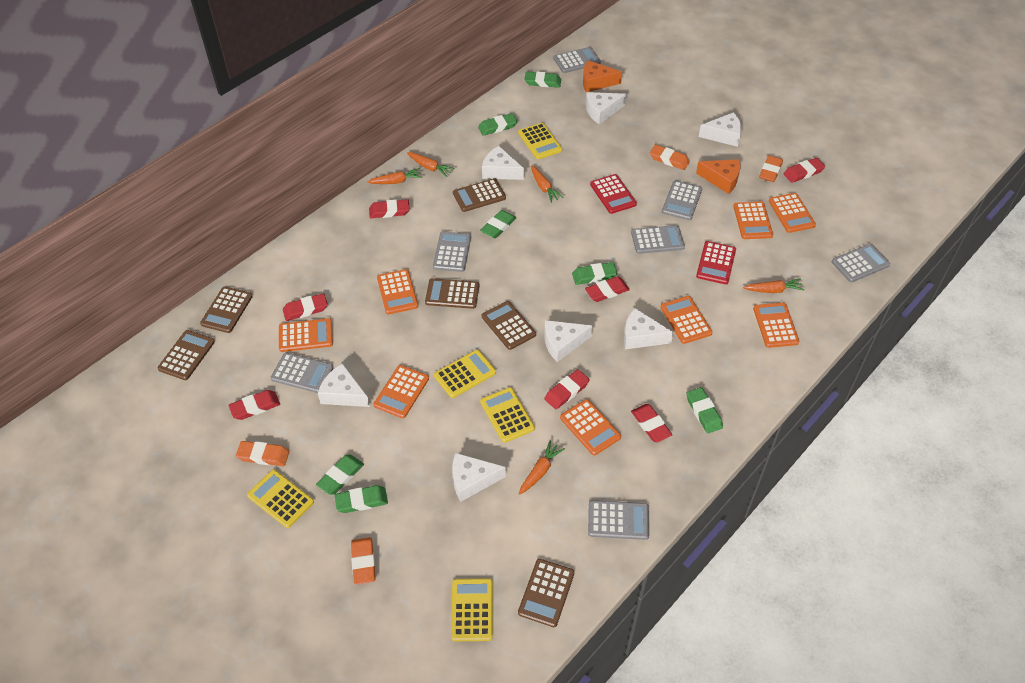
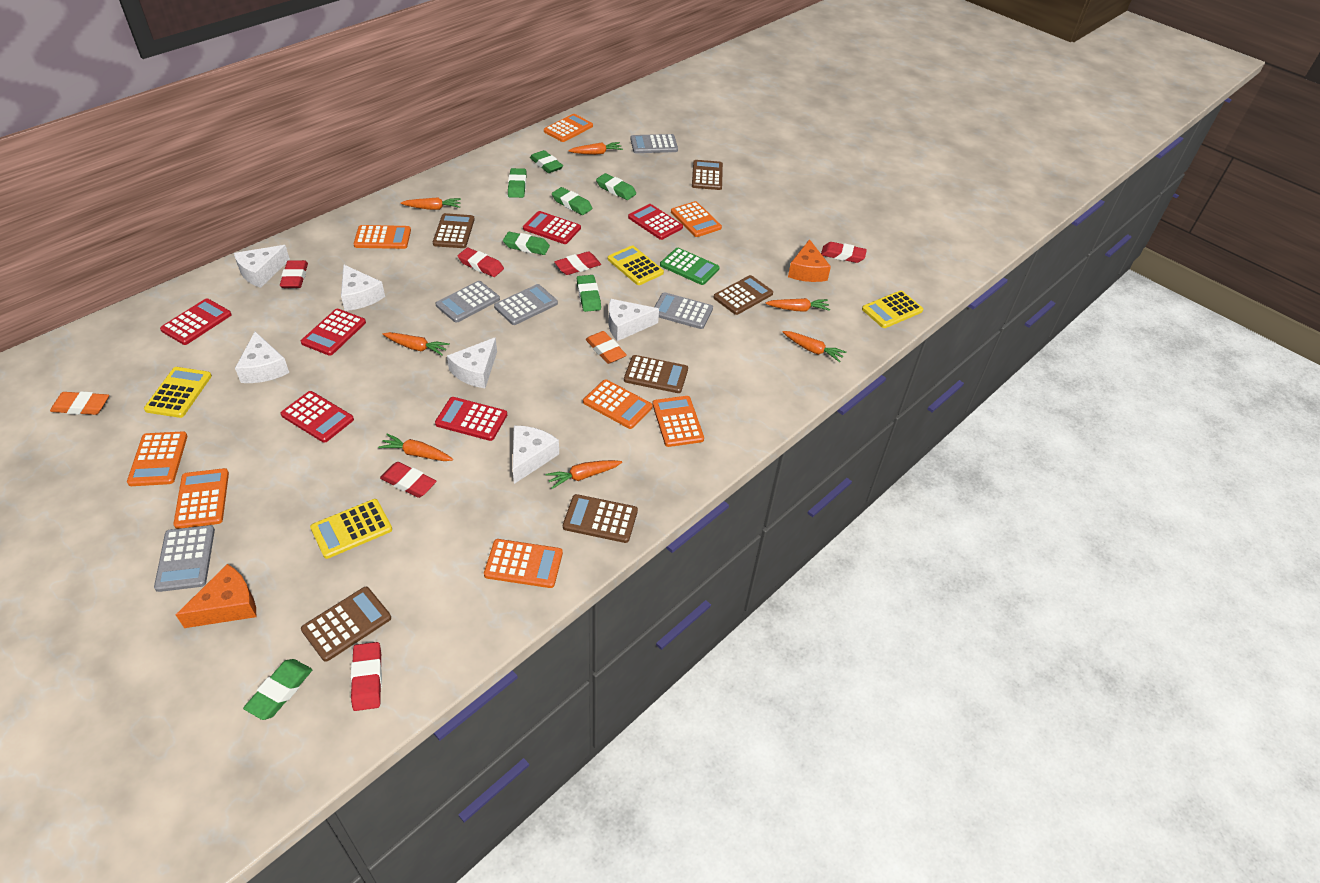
green calculator: none = 0 -> [660,248,720,285] = 1
grey calculator: [271,353,333,393] [433,231,471,272] [553,47,601,73] [588,500,649,540] [631,225,685,254] [662,180,702,220] [832,244,890,282] = 7 -> [154,525,215,592] [436,281,500,323] [494,284,558,325] [630,134,678,153] [654,292,713,329] = 5
orange carrot: [367,168,423,184] [407,152,455,177] [519,440,565,495] [531,165,564,203] [743,278,805,293] = 5 -> [378,434,453,461] [383,332,450,356] [401,197,461,210] [546,460,622,489] [568,142,623,155] [765,298,830,311] [783,331,846,362] = 7
orange eraser: [236,441,289,466] [351,537,376,585] [650,145,690,170] [759,155,783,182] = 4 -> [50,391,109,415] [586,331,627,364] = 2
red calculator: [590,174,637,214] [696,241,736,284] = 2 -> [160,298,232,345] [281,391,354,443] [301,309,366,356] [435,397,507,441] [523,211,581,244] [628,204,683,240] = 6
red eraser: [228,390,280,420] [283,293,328,321] [369,199,410,218] [544,369,590,409] [585,276,630,302] [631,404,672,442] [784,158,825,183] = 7 -> [280,260,308,288] [351,642,382,711] [380,462,436,498] [458,248,504,277] [554,251,601,275] [821,242,867,263] = 6
white cheese: [318,363,370,407] [452,453,506,502] [482,146,524,180] [544,320,593,362] [586,92,626,124] [624,308,673,349] [699,112,742,147] = 7 -> [234,245,290,288] [235,332,289,383] [341,264,385,311] [447,337,497,388] [513,426,559,484] [608,299,659,341] = 6
yellow calculator: [247,470,314,528] [434,350,496,398] [451,578,493,641] [480,387,535,443] [518,123,562,159] = 5 -> [144,367,212,418] [310,499,392,559] [608,245,664,285] [862,291,923,328] = 4

